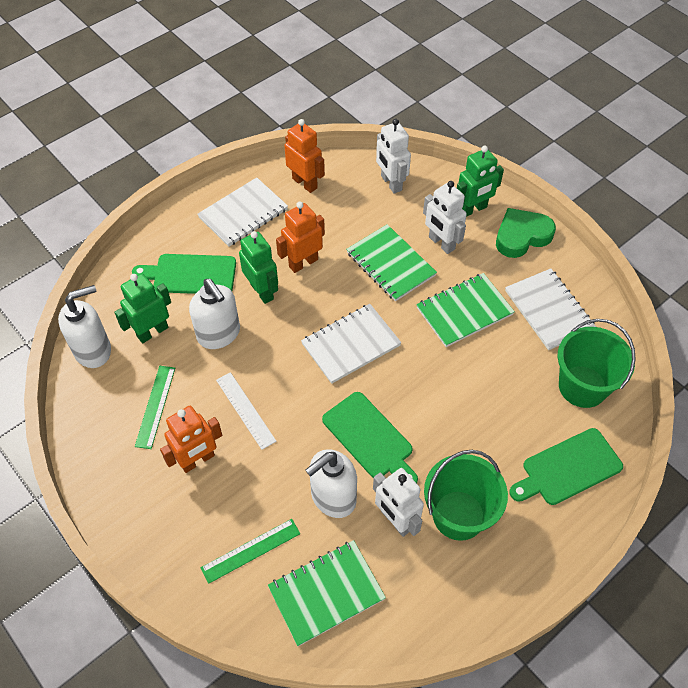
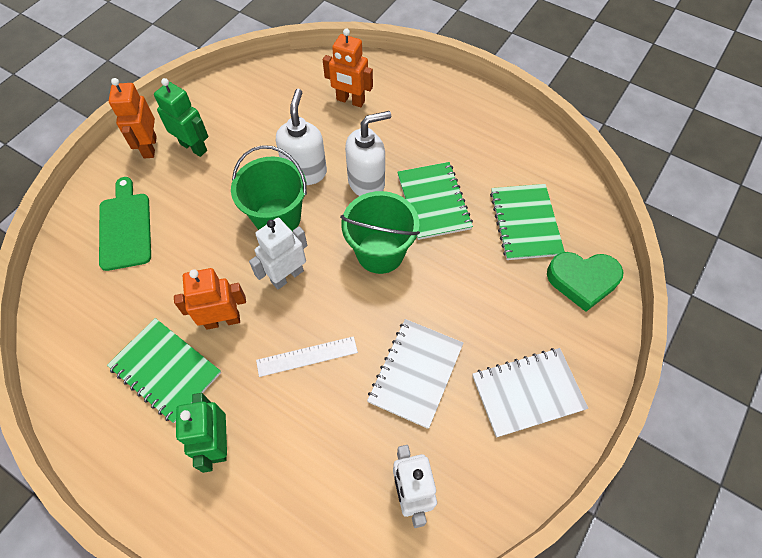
green cutting board: [132,254,236,294] [322,392,418,483] [509,428,623,505] = 3 -> [99,177,151,271] = 1
green robot: [114,273,171,343] [239,231,278,304] [457,146,504,217] = 3 -> [154,78,209,157] [176,393,227,473] = 2
green ruler: [135,366,175,449] [201,519,300,584] = 2 -> none = 0
white notebook: [197,177,288,247] [301,304,401,384] [505,268,596,350] = 3 -> [367,319,463,429] [472,348,588,438] = 2
white robot: [373,468,424,537] [376,119,411,194] [423,181,467,254] = 3 -> [249,218,307,289] [393,445,437,528] = 2
white soap dispenser: [58,285,111,368] [189,279,240,349] [305,449,357,518] = 3 -> [276,89,327,185] [345,111,391,196] = 2

